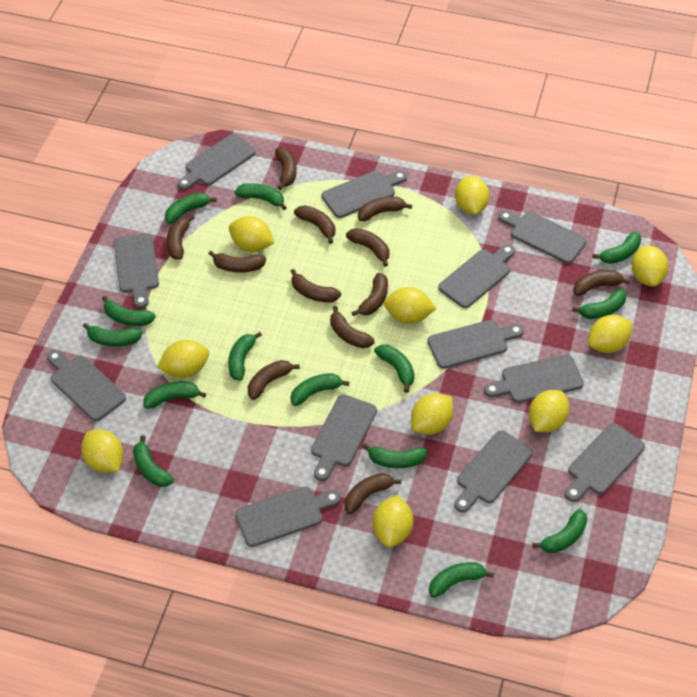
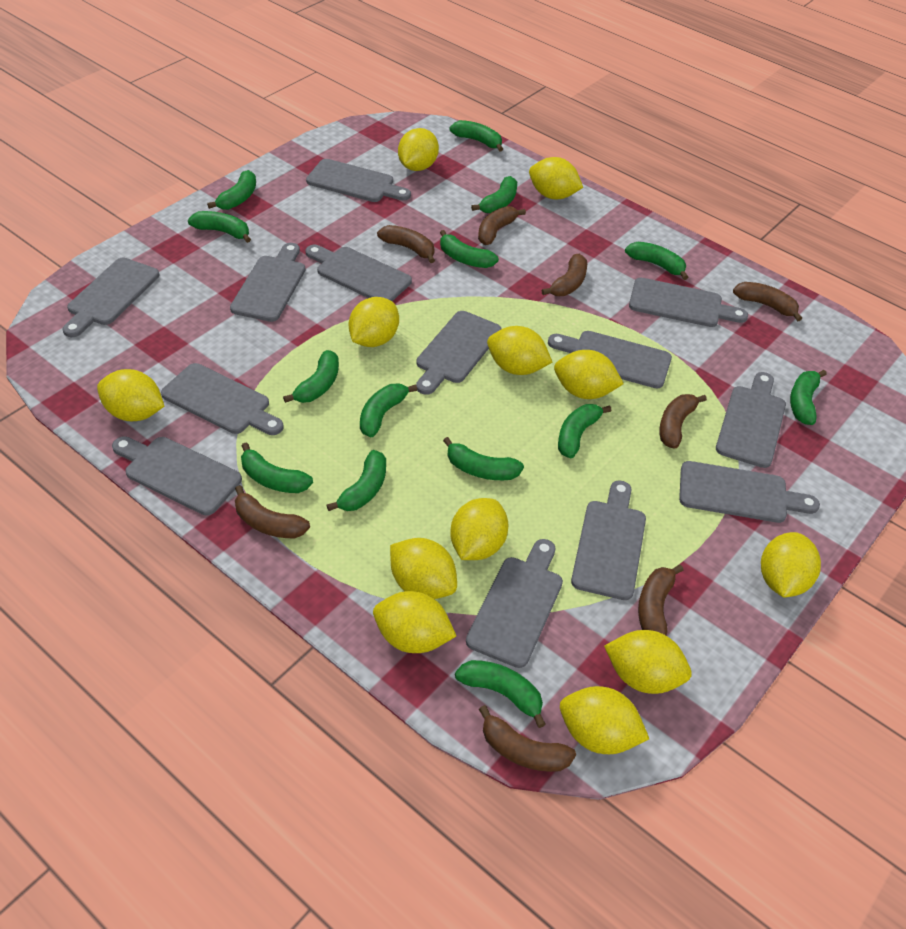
brown banana: [167,215,195,260] [208,251,266,273] [248,360,300,400] [275,147,297,190] [291,269,341,303] [294,205,335,244] [330,306,374,348] [344,473,401,514] [346,228,389,267] [351,273,388,316] [358,196,412,221] [573,270,630,296] = 12 -> [235,485,310,538] [377,225,435,263] [478,206,526,245] [479,705,576,772] [542,254,587,296] [638,564,684,636] [659,394,707,449] [733,282,802,321] = 8
grey cutting board: [47,350,126,421] [114,234,159,308] [178,134,256,190] [235,487,341,547] [311,394,377,481] [322,170,407,218] [427,320,524,369] [438,244,515,308] [454,430,533,513] [484,355,584,403] [498,211,587,264] [565,423,645,502] = 12 -> [63,258,159,337] [112,436,242,515] [161,363,284,435] [230,243,305,322] [305,245,412,301] [306,159,411,202] [416,311,501,395] [466,539,563,668] [548,331,672,388] [571,480,646,600] [629,278,748,327] [679,461,820,523] [716,372,786,468] = 13
yellow lemon: [81,430,123,473] [157,340,209,378] [229,216,274,252] [373,495,413,547] [384,287,436,324] [411,393,453,435] [455,176,490,214] [529,390,570,432] [588,315,633,353] [632,245,668,286] = 10 -> [97,369,164,421] [349,297,399,347] [373,591,456,653] [390,538,457,599] [398,128,439,171] [450,498,508,560] [487,326,552,375] [529,157,583,199] [554,350,624,399] [560,686,649,754] [604,630,692,694] [761,532,821,598] = 12

